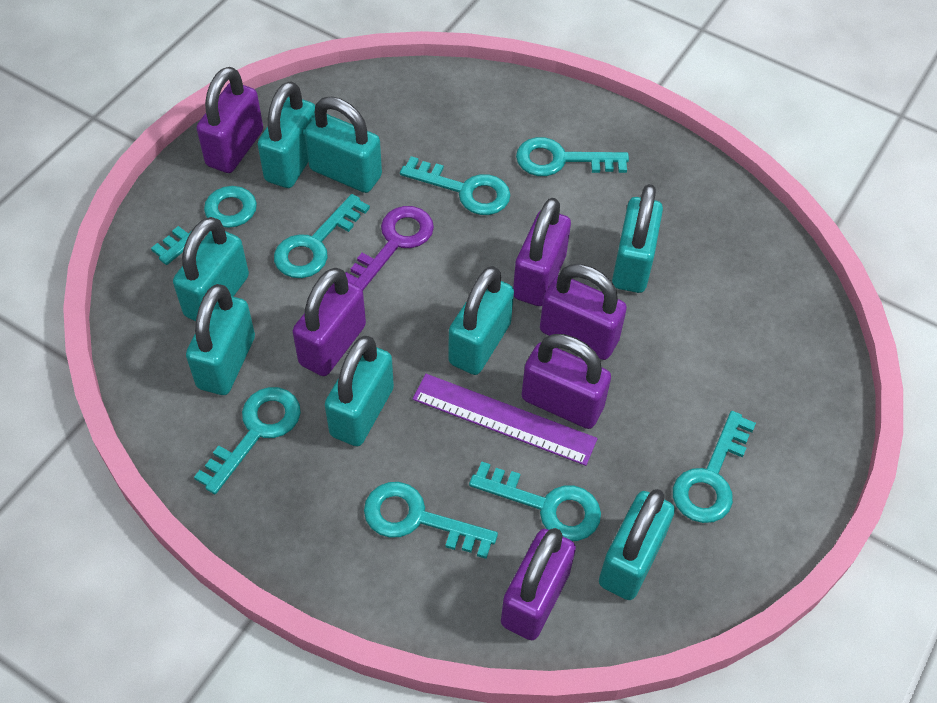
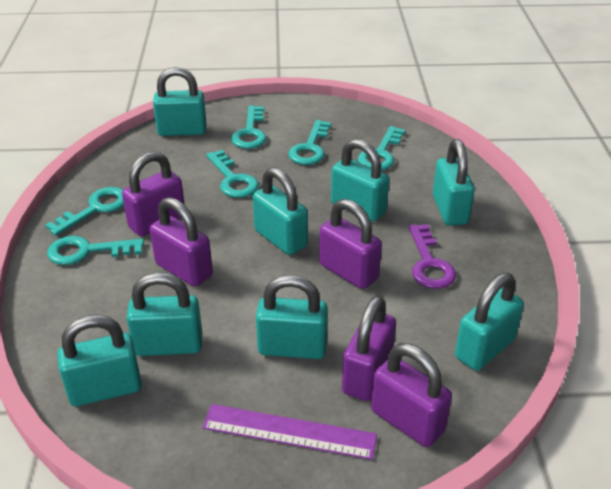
purple padlock: [196,67,263,173] [293,268,366,376] [501,528,576,640] [513,198,571,306] [522,334,611,429] [540,264,627,360] = 6 -> [122,151,185,237] [150,197,213,287] [319,199,382,289] [342,295,396,401] [371,343,452,447] = 5
turquoise key: [151,186,257,265] [194,387,301,494] [274,194,370,278] [364,482,498,559] [400,156,510,215] [469,461,601,541] [516,137,629,176] [673,411,756,523] = 8 -> [45,187,124,236] [47,236,144,265] [206,150,259,198] [231,106,266,149] [288,120,331,165] [358,126,405,170] = 6

